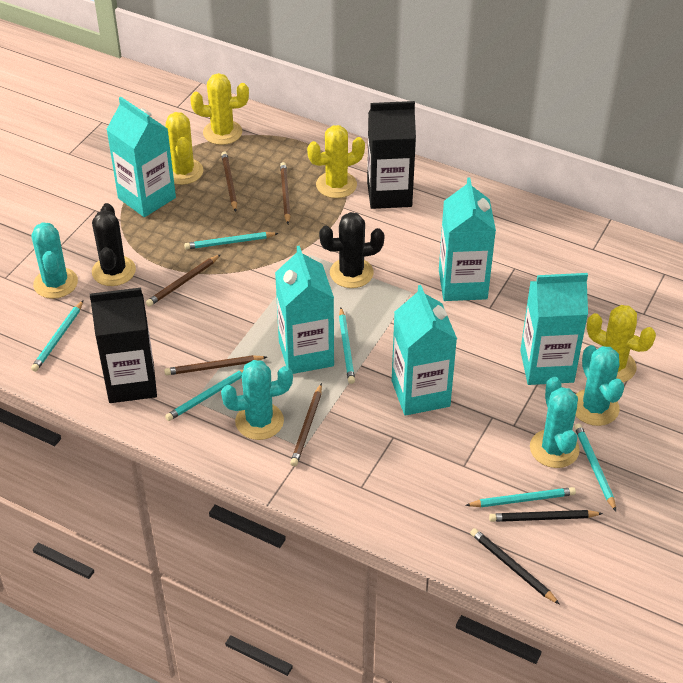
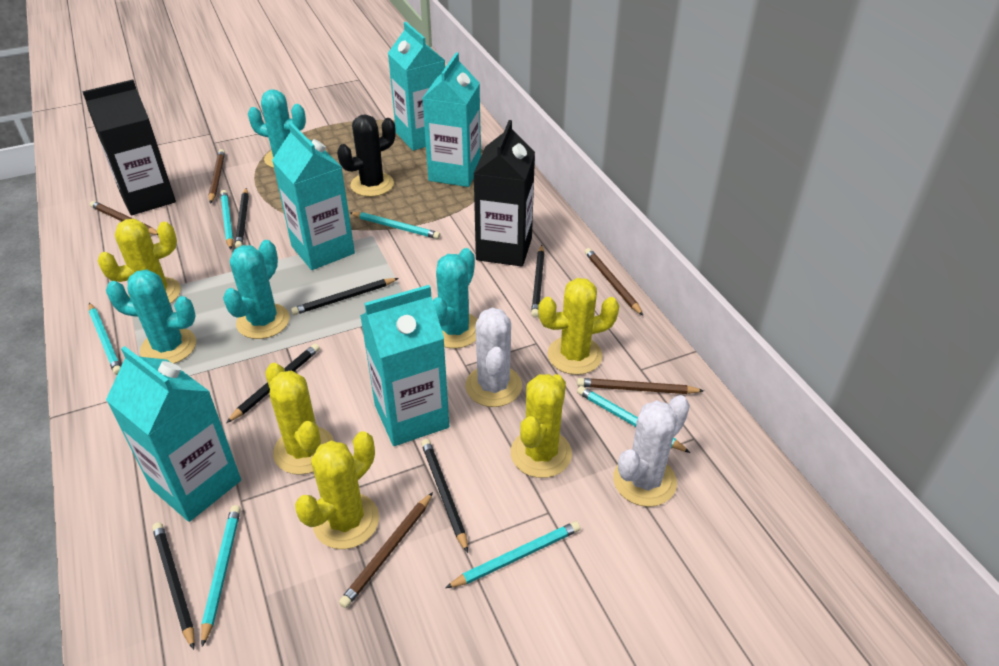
black cactus: [92,203,136,286] [319,212,384,288] = 2 -> [337,114,396,197] = 1
black pencil: [470,528,560,604] [489,510,603,522] = 2 -> [152,522,195,650] [226,344,320,423] [235,188,249,248] [291,278,399,315] [421,439,468,553] [531,245,545,318] = 6
white cactus: none = 0 -> [465,308,522,407] [613,395,690,507] = 2
yellow cactus: [165,112,203,185] [190,73,249,145] [307,125,365,198] [587,305,656,382] = 4 -> [98,219,181,304] [265,363,334,475] [295,431,379,549] [511,374,572,478] [538,278,619,375] = 5

